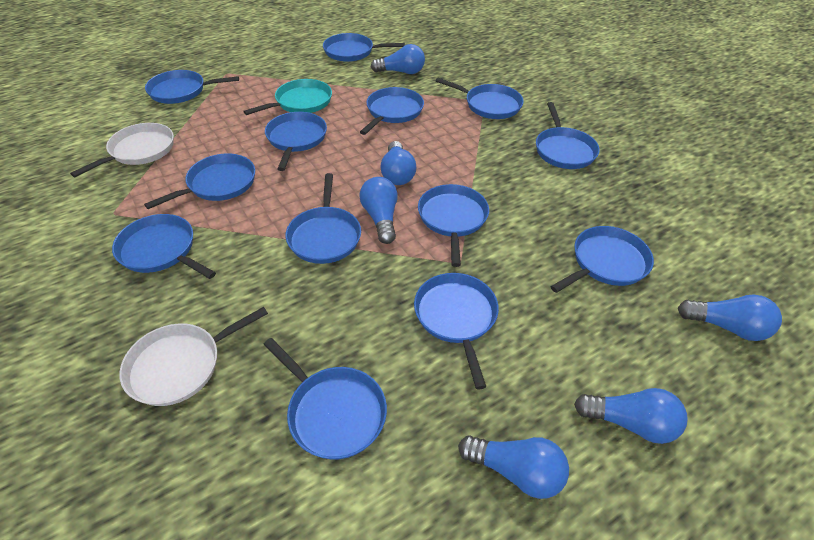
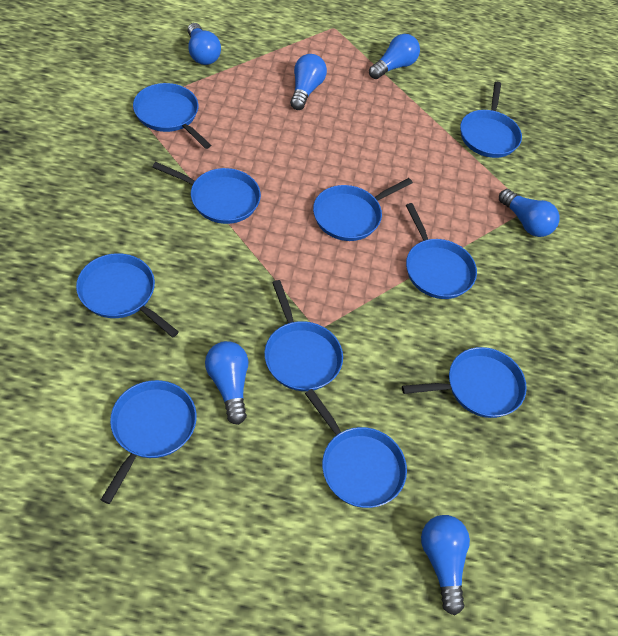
blue pan: [112,214,216,279] [144,153,255,209] [145,70,239,104] [263,338,387,460] [265,112,327,171] [285,173,361,264] [323,33,405,62] [360,87,424,135] [414,273,499,389] [418,184,489,267] [436,78,524,119] [536,102,600,169] [550,226,654,293] = 13 -> [76,253,179,337] [101,380,197,504] [133,83,211,149] [153,162,261,224] [264,280,343,391] [305,389,407,508] [313,178,413,241] [402,347,527,418] [406,203,477,299] [460,82,522,158] = 10
turquoise pan: [243,79,332,115] = 1 -> none = 0
white pan: [70,123,174,177] [119,307,268,406] = 2 -> none = 0

